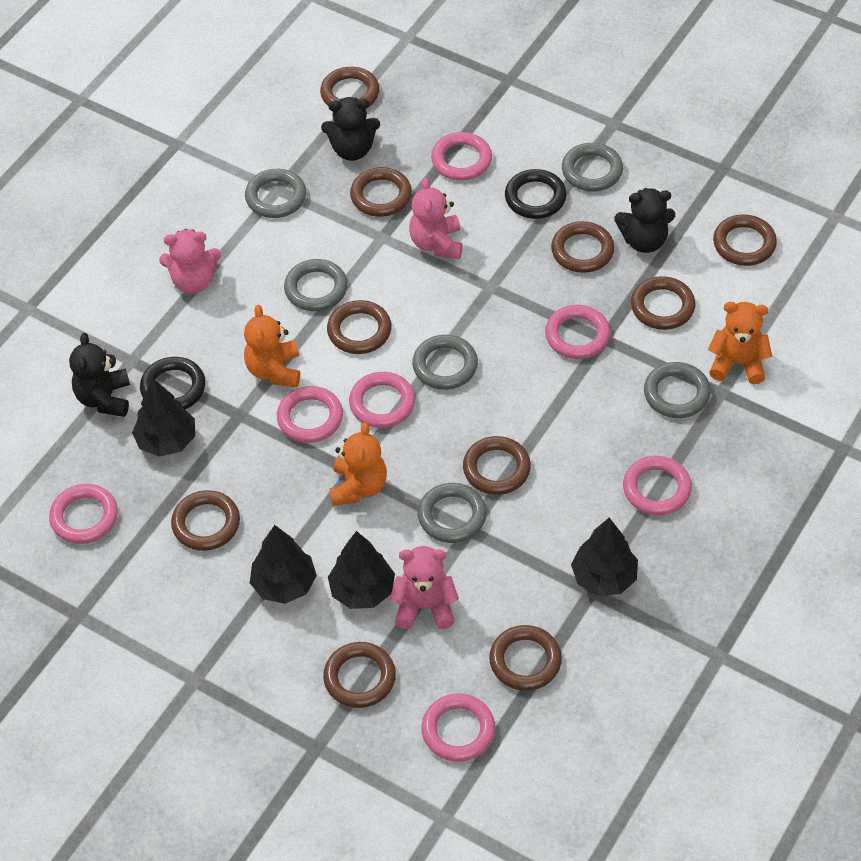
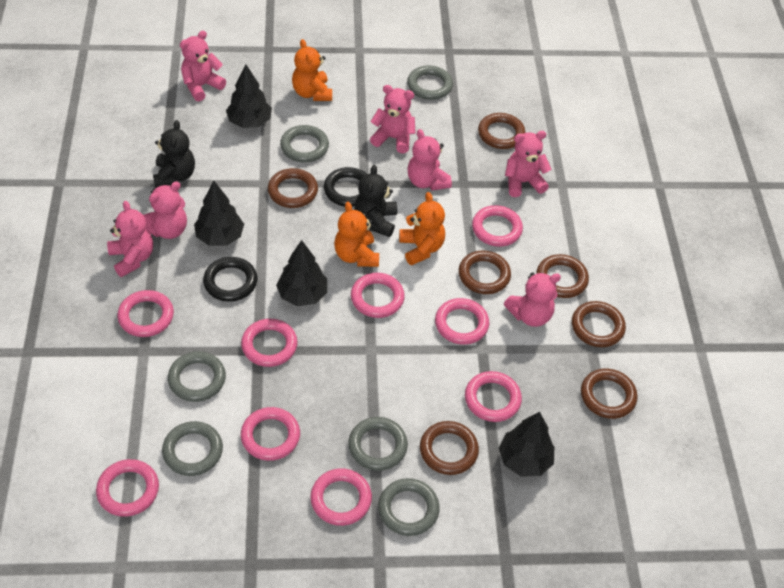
black teddy bear: [69,333,130,417] [321,97,380,161] [614,188,675,253] = 3 -> [153,120,195,188] [355,165,397,237] = 2
brown ring: [171,490,240,551] [320,67,380,107] [323,642,396,708] [327,300,392,354] [350,167,412,217] [463,436,531,495] [489,625,562,691] [551,221,615,273] [631,276,695,330] [713,214,777,266] = 10 -> [268,168,318,208] [420,421,479,475] [459,251,511,294] [478,113,525,149] [537,254,589,298] [572,301,626,347] [581,369,638,419] = 7
pink ring: [49,484,118,544] [277,386,343,443] [349,372,415,428] [422,693,495,762] [431,132,492,181] [545,305,610,359] [623,456,692,515] = 7 -> [96,459,159,517] [117,290,174,337] [241,319,298,367] [241,407,300,461] [310,468,372,526] [351,273,405,318] [435,298,489,345] [465,371,522,422] [472,205,523,247] = 9
pink teddy bear: [159,229,221,294] [389,546,459,629] [409,177,462,259] = 3 -> [107,201,153,277] [143,182,187,239] [180,31,226,101] [370,85,416,153] [407,129,452,191] [504,272,561,327] [505,131,551,197] = 7

